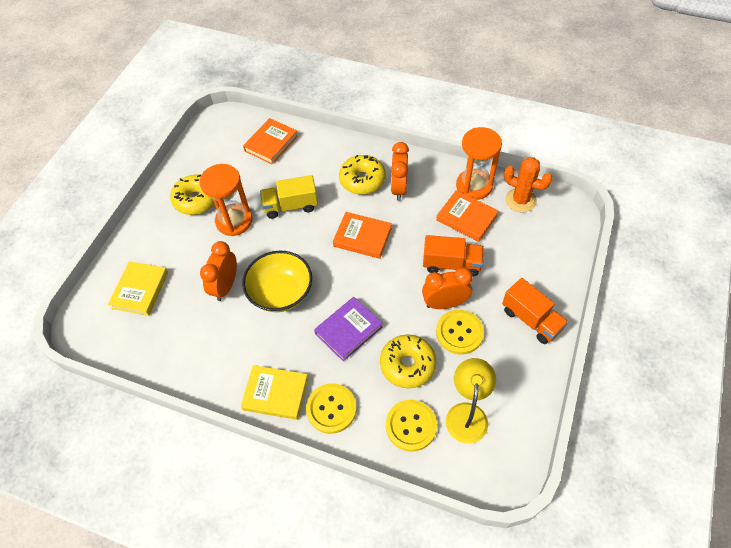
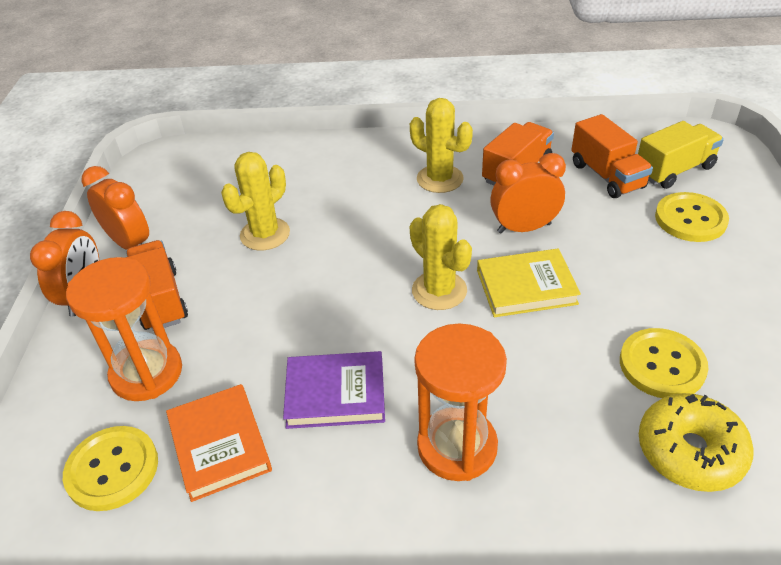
orange book: [243,118,298,165] [333,212,392,259] [436,190,498,242] = 3 -> [166,384,272,502] = 1
orange cactus: [504,157,553,213] = 1 -> none = 0
orange truck: [423,235,484,277] [502,278,568,344] = 2 -> [126,240,188,331] [482,122,554,185] [572,114,653,198] = 3
yellow book: [108,261,168,316] [241,365,308,420] = 2 -> [477,249,581,317] = 1
yellow bowl: [242,250,312,312] = 1 -> none = 0
yellow cactus: none = 0 -> [221,152,290,251] [410,98,473,193] [410,204,472,310] = 3
yellow donut: [170,174,215,215] [339,155,386,195] [380,335,436,389] = 3 -> [639,393,753,492] = 1
yellow lamp: [446,358,496,444] = 1 -> none = 0

